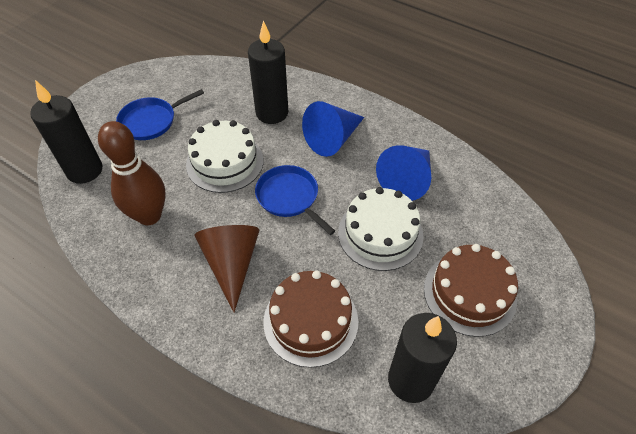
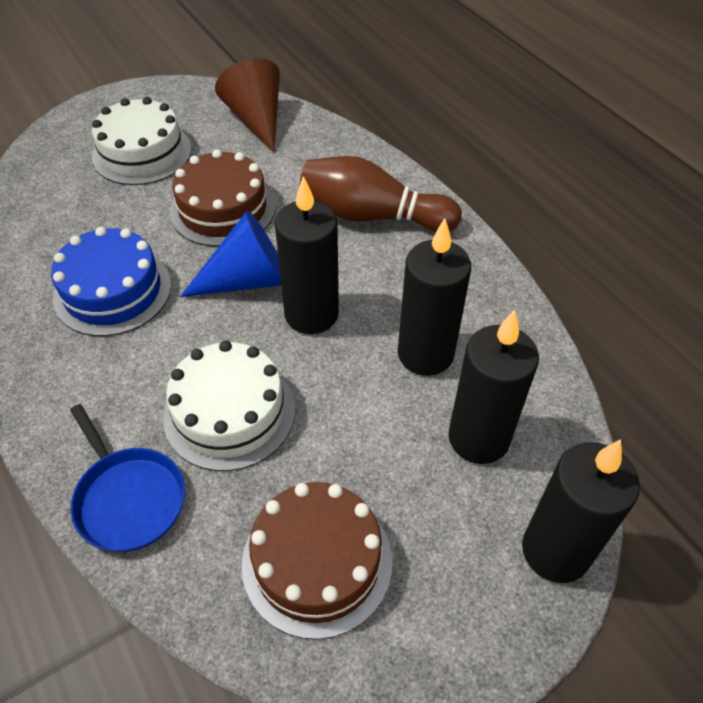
black candle: [30,80,103,184] [248,21,288,124] [388,313,457,403] = 3 -> [275,176,339,334] [398,218,471,376] [448,310,539,464] [522,439,640,583] = 4
blue cake: none = 0 -> [51,227,171,336] = 1
blue cone: [302,101,364,157] [376,145,431,201] = 2 -> [180,210,281,297] = 1
blue pan: [116,89,204,140] [255,165,335,235] = 2 -> [70,404,185,552] = 1

